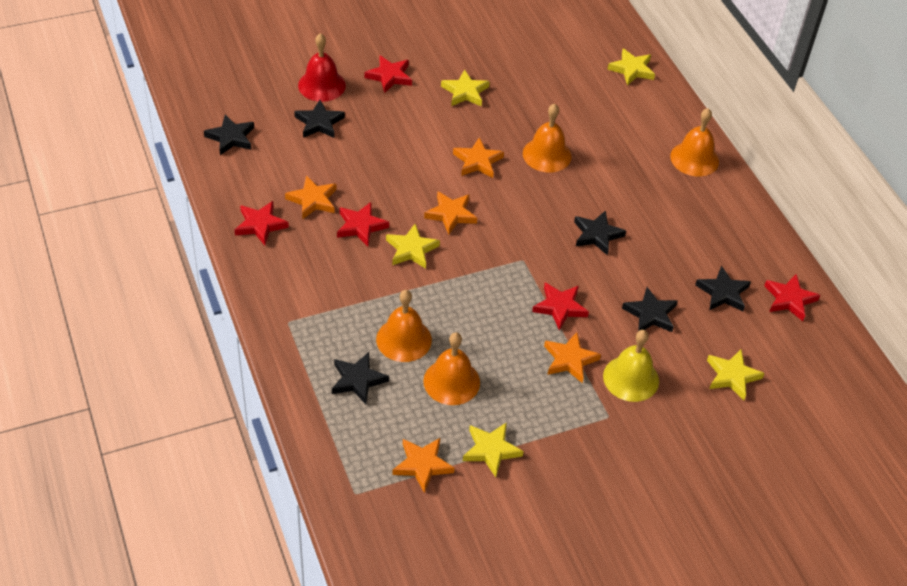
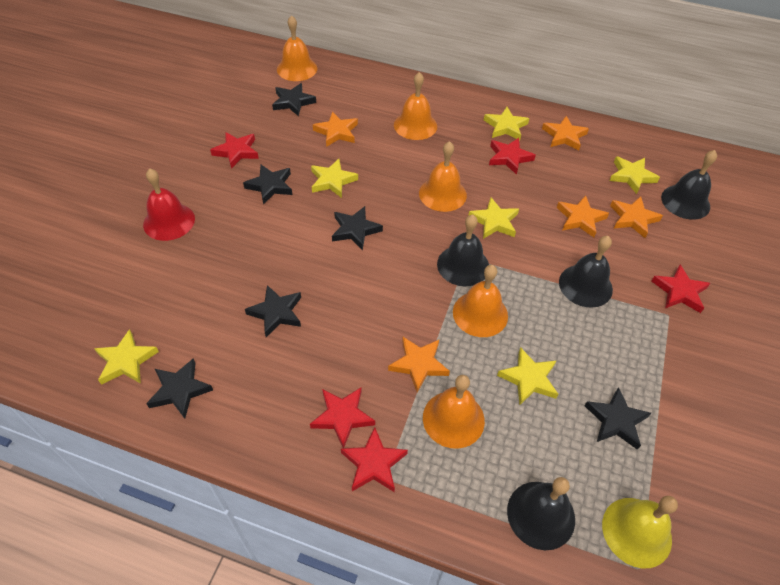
black bell: none = 0 -> [437,214,489,286] [507,477,575,550] [559,236,613,308] [661,150,717,220] = 4
orange bell: [376,290,432,362] [423,332,480,405] [523,104,572,173] [670,108,719,176] = 4 -> [277,15,317,81] [394,72,437,140] [419,141,467,212] [423,375,485,449] [453,265,508,337] = 5
yellow star: [386,224,440,269] [441,69,490,107] [463,422,524,477] [607,48,655,86] [707,349,765,400] = 5 -> [94,329,159,385] [311,159,358,198] [468,198,519,239] [484,107,529,140] [497,347,558,405] [609,156,660,194] = 6

